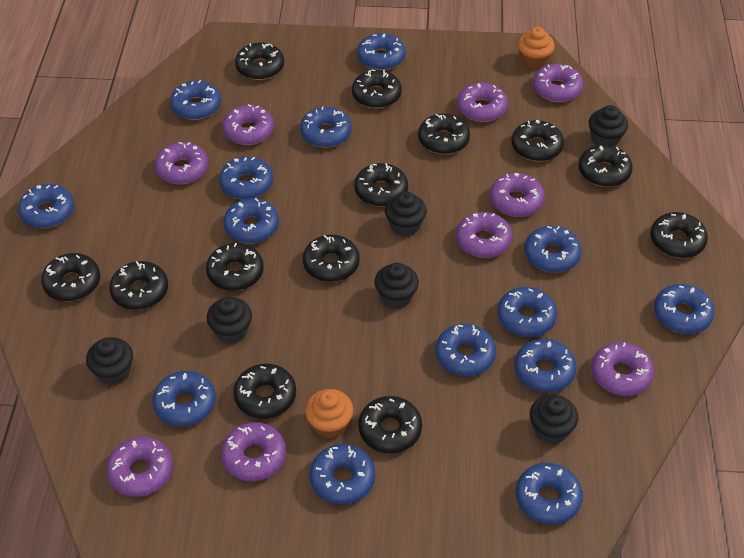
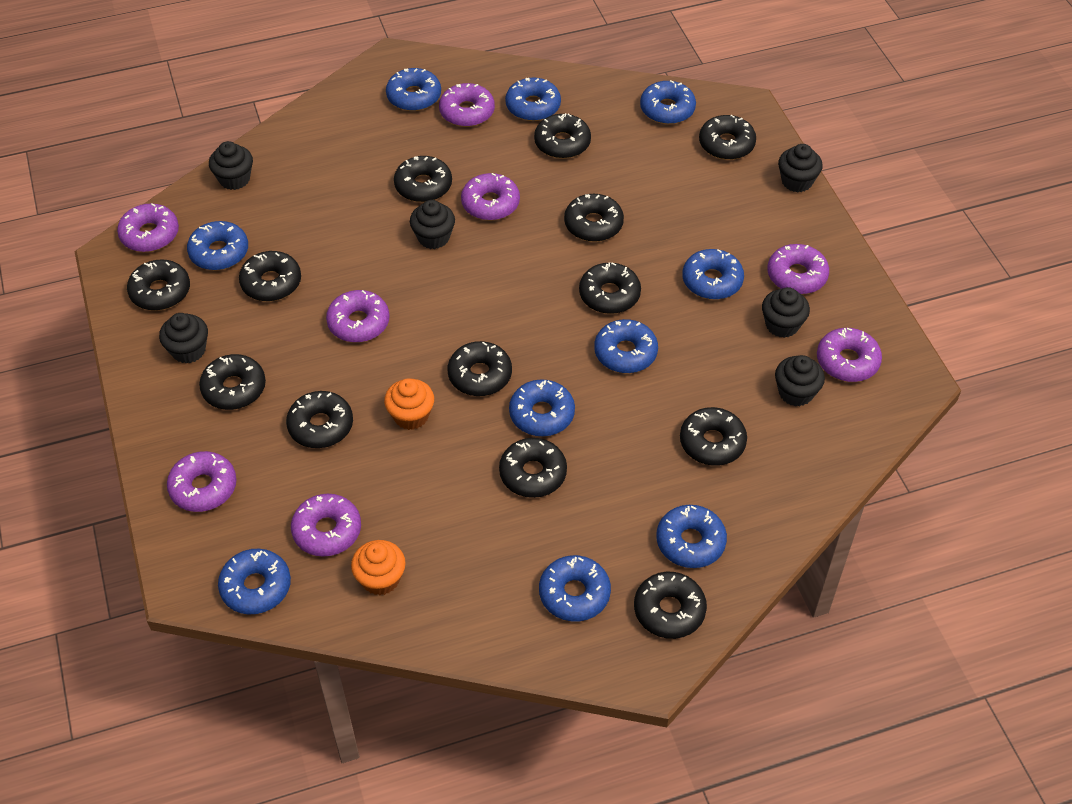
blue donut: [18,184,74,228] [152,371,216,426] [170,80,221,120] [219,157,273,199] [223,198,279,244] [300,106,352,147] [309,444,375,505] [357,33,406,70] [435,324,496,376] [497,287,557,337] [515,339,577,392] [516,463,583,525] [525,226,582,273] [654,284,715,334] = 14 -> [187,221,248,270] [218,549,291,614] [386,68,441,111] [505,77,561,121] [509,379,575,436] [539,555,611,621] [594,319,658,373] [640,80,696,124] [656,505,727,568] [682,249,744,300] = 10
purple donut: [106,437,173,497] [155,142,208,184] [221,422,286,481] [222,104,274,145] [456,212,512,258] [457,83,508,122] [490,173,545,217] [533,64,583,102] [591,342,654,396] = 9 -> [117,203,179,252] [167,451,237,512] [291,494,361,557] [326,290,389,343] [439,83,495,127] [461,173,520,221] [767,244,829,294] [817,328,882,382] = 8

